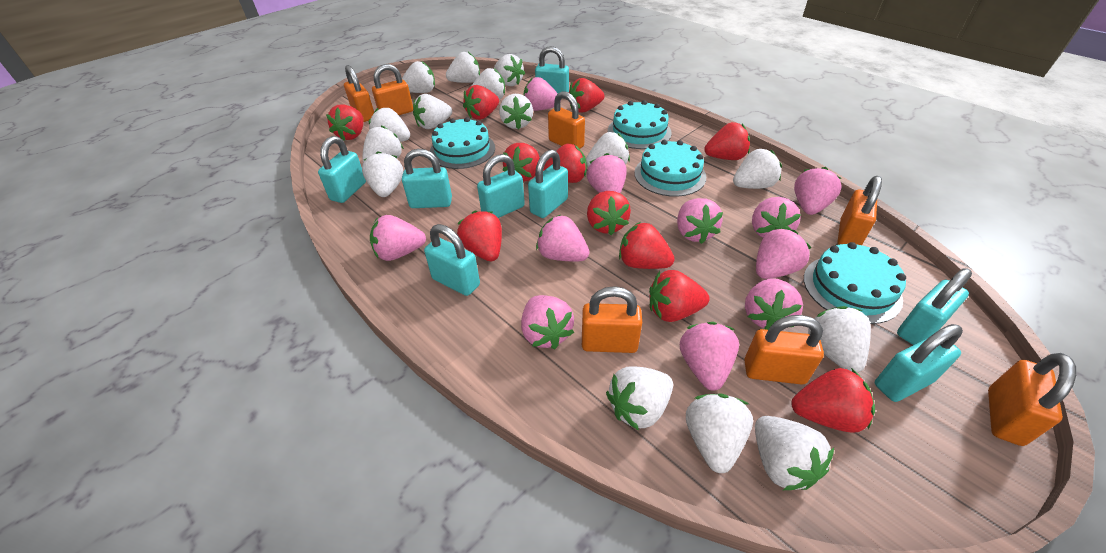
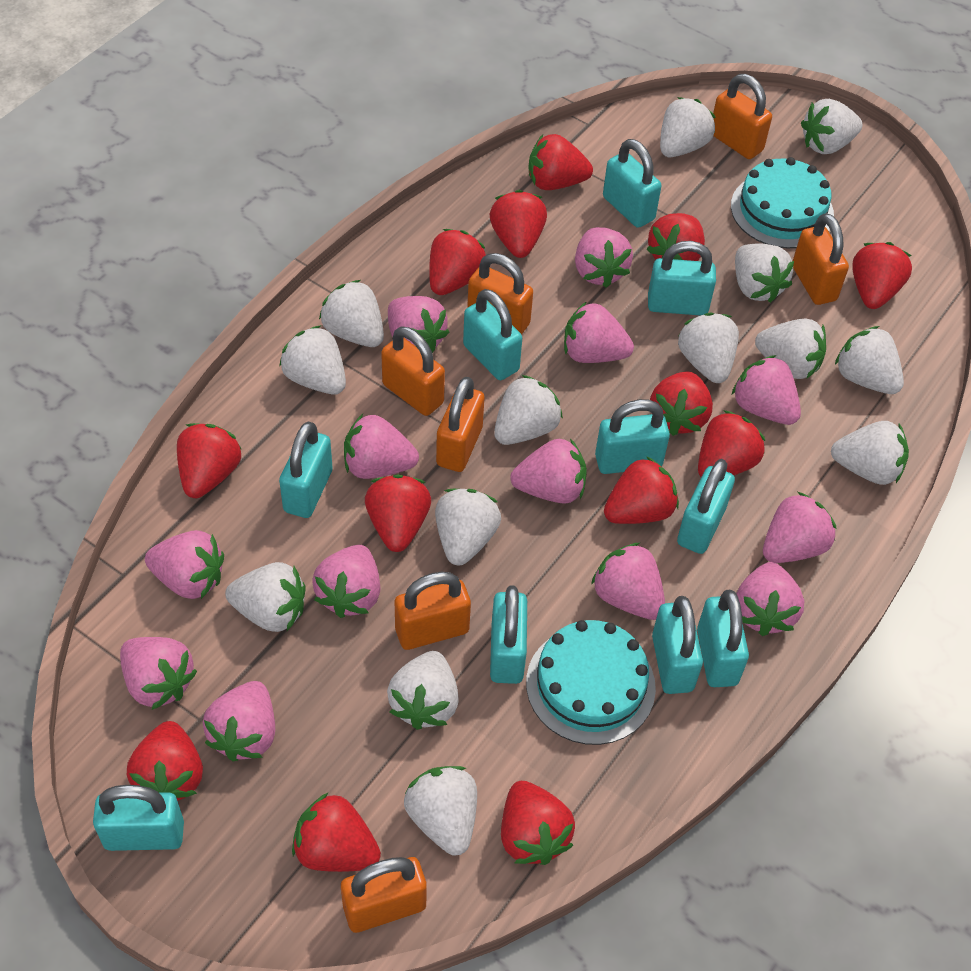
pink strawberry: [370,215,426,261] [521,295,574,349] [524,77,561,111] [536,215,589,261] [587,153,626,193] [677,198,723,244] [680,322,739,391] [745,278,803,330] [752,197,801,238] [756,228,811,279] [794,167,842,215] = 11 -> [120,637,197,710] [145,530,224,599] [203,681,275,761] [313,545,380,618] [344,414,419,479] [388,296,450,353] [510,438,587,504] [564,301,634,363] [575,227,633,288] [591,543,665,620] [732,355,801,425] [736,562,804,636] [763,492,836,563] = 13
red strawberry: [326,104,363,140] [457,211,502,261] [463,85,499,120] [502,143,540,182] [543,144,587,183] [569,78,605,113] [587,191,631,235] [619,222,675,269] [649,270,710,322] [704,122,750,160] [791,368,875,433] = 11 -> [127,721,203,801] [177,423,242,498] [292,793,381,872] [365,474,431,552] [429,229,486,295] [490,190,547,258] [501,781,575,865] [528,134,593,190] [604,456,679,524] [646,213,705,261] [650,371,713,436] [698,410,765,477] [852,242,912,309] = 13
turquoise cake: [430,117,495,169] [608,100,672,149] [634,140,706,197] [804,242,906,324] = 4 -> [526,620,656,745] [731,157,834,248] = 2
turquoise padlock: [318,136,366,203] [402,149,452,208] [424,224,480,296] [477,154,525,218] [528,150,568,218] [535,46,569,93] [875,324,963,402] [897,268,972,345] = 8 -> [93,785,184,851] [279,422,333,518] [463,289,522,380] [490,585,527,684] [595,399,670,474] [603,139,661,228] [648,241,716,316] [652,596,703,694] [677,459,735,554] [697,590,749,687] = 10
white strawberry: [362,126,404,163] [362,151,403,197] [369,108,410,142] [402,61,435,93] [413,94,452,129] [446,52,480,83] [472,68,505,100] [494,54,525,86] [499,94,533,130] [586,132,630,167] [606,366,673,431] [686,394,753,473] [733,149,782,189] [755,416,834,490] [808,306,871,372] = 15 -> [225,562,305,632] [279,325,346,395] [319,280,384,347] [387,651,459,730] [404,766,477,856] [435,489,501,566] [494,375,563,445] [660,97,715,157] [678,312,739,383] [735,243,794,303] [755,319,826,379] [801,99,863,154] [831,421,909,485] [835,326,904,394] = 14

